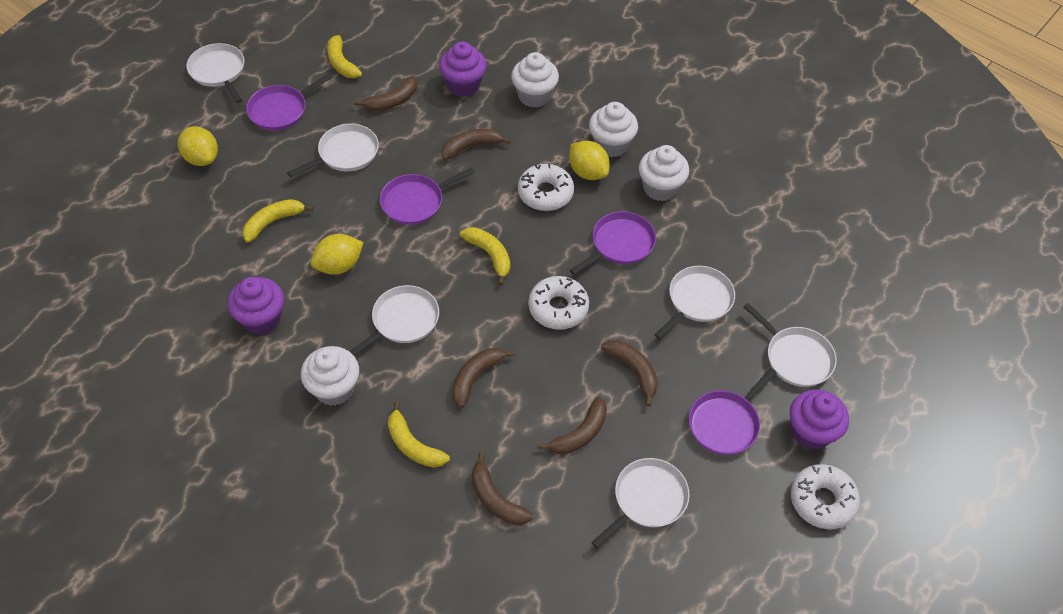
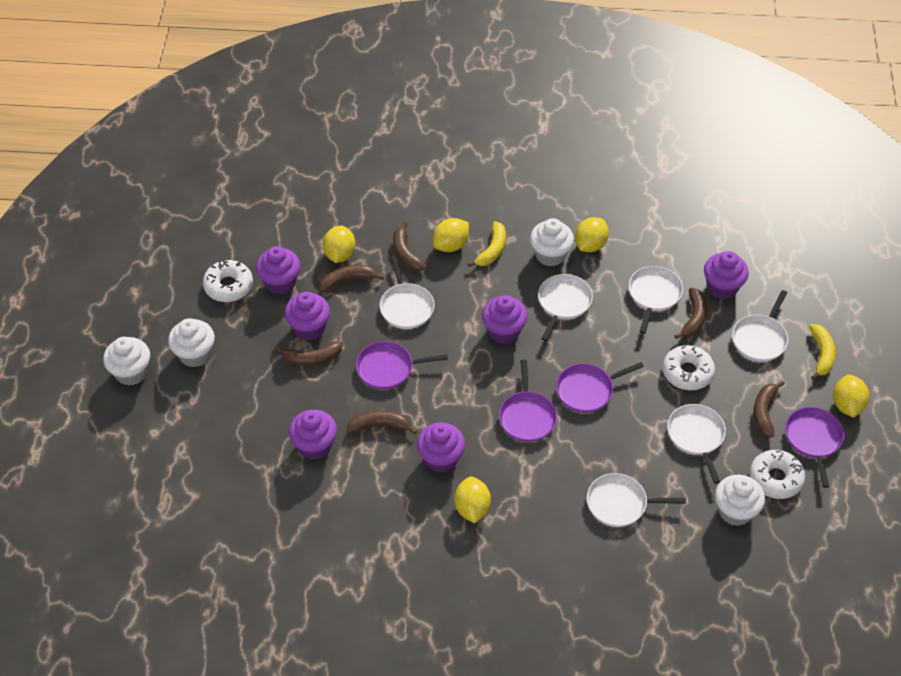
purple cupcake: [228,277,284,335] [439,42,487,97] [790,389,849,450] = 3 -> [256,246,301,295] [284,292,330,340] [289,410,337,460] [417,422,465,473] [482,295,528,344] [704,251,749,299] = 6
yellow banana: [242,199,314,243] [327,30,362,78] [388,402,450,468] [460,227,510,285] = 4 -> [467,221,506,267] [809,324,836,380] = 2
yellow lemon: [178,126,218,166] [311,234,364,275] [569,141,610,180] = 3 -> [323,226,355,263] [433,218,469,252] [454,476,491,524] [575,217,609,252] [833,375,869,418] = 5

